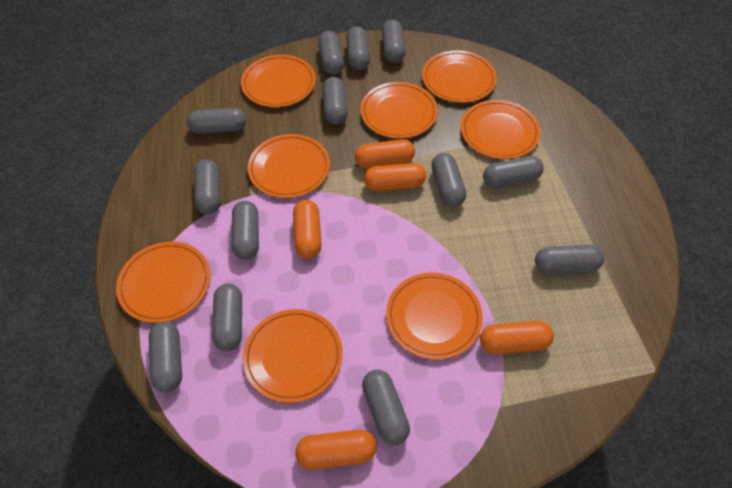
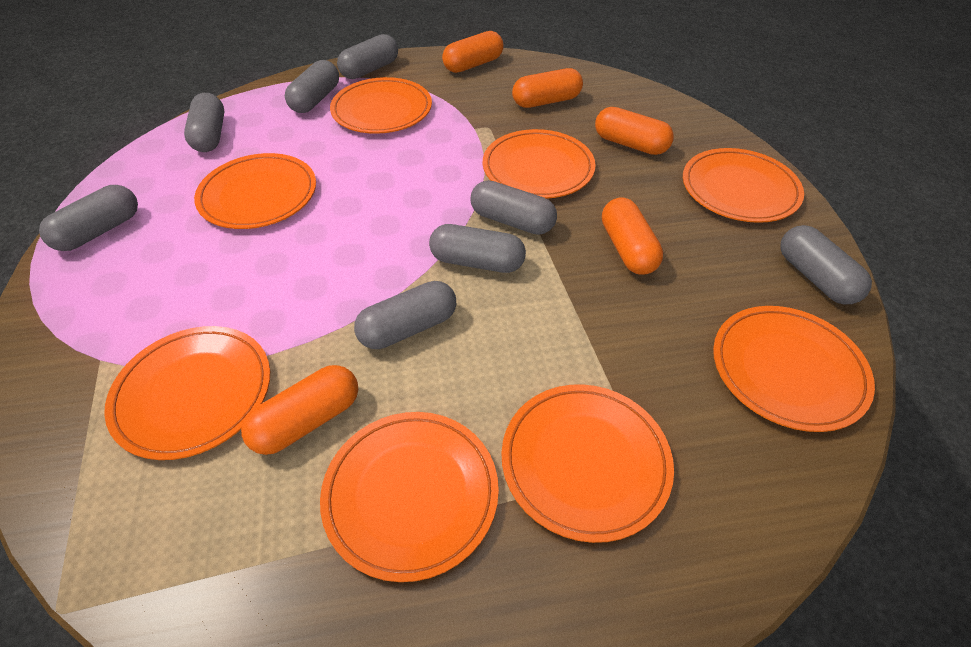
grey capsule: [149,321,182,392] [187,108,246,134] [194,159,221,214] [212,283,242,351] [232,201,259,260] [318,31,344,75] [322,77,348,125] [346,26,370,70] [362,370,410,445] [382,20,406,63] [431,153,466,207] [483,156,544,188] [535,245,604,274] = 13 -> [39,185,138,251] [184,93,224,152] [285,60,339,113] [337,34,398,79] [354,281,456,349] [429,224,526,273] [470,180,557,235] [780,225,872,304] = 8

